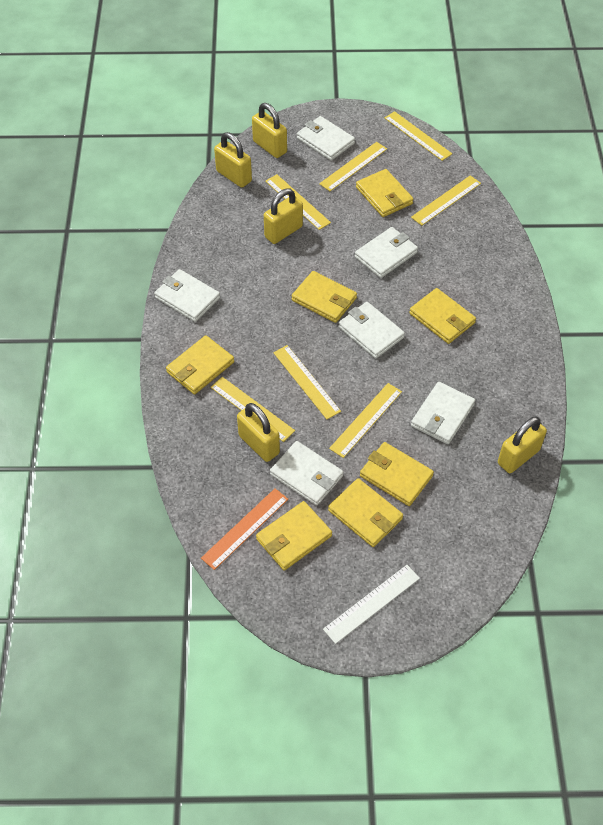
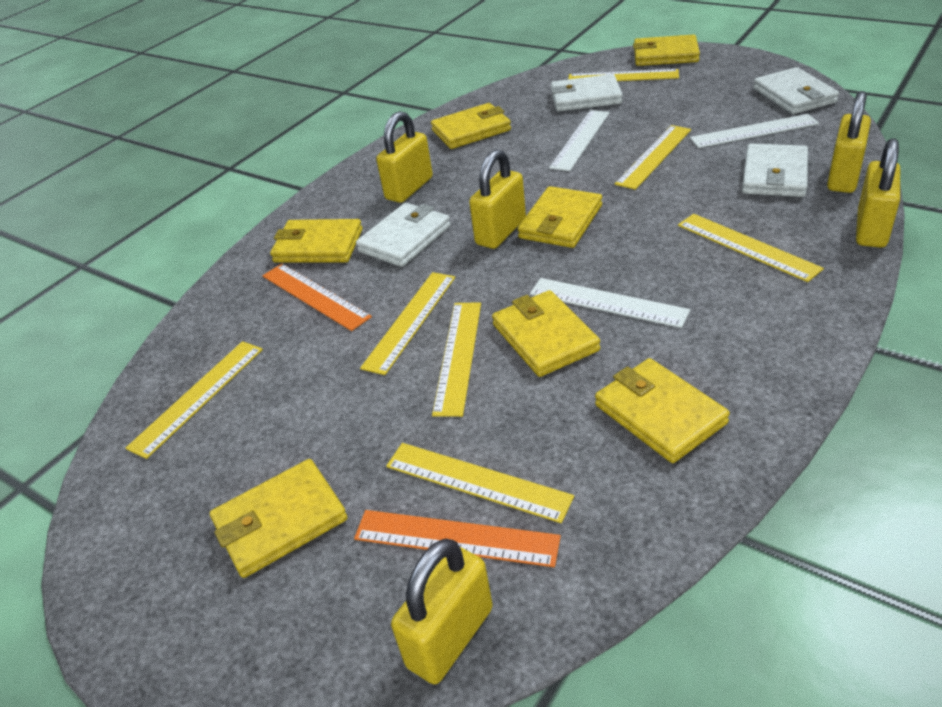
orange ruler: [201,488,288,570] = 1 -> [262,264,372,331] [354,510,561,567] = 2
white ruler: [323,565,420,644] = 1 -> [530,278,690,328] [549,110,610,171] [690,114,819,148] = 3
white wallet: [154,269,220,322] [270,441,343,506] [297,116,355,161] [338,302,405,359] [355,227,418,278] [411,382,475,444] = 6 -> [356,203,451,267] [551,74,623,111] [742,144,808,197] [753,67,839,114] = 4

